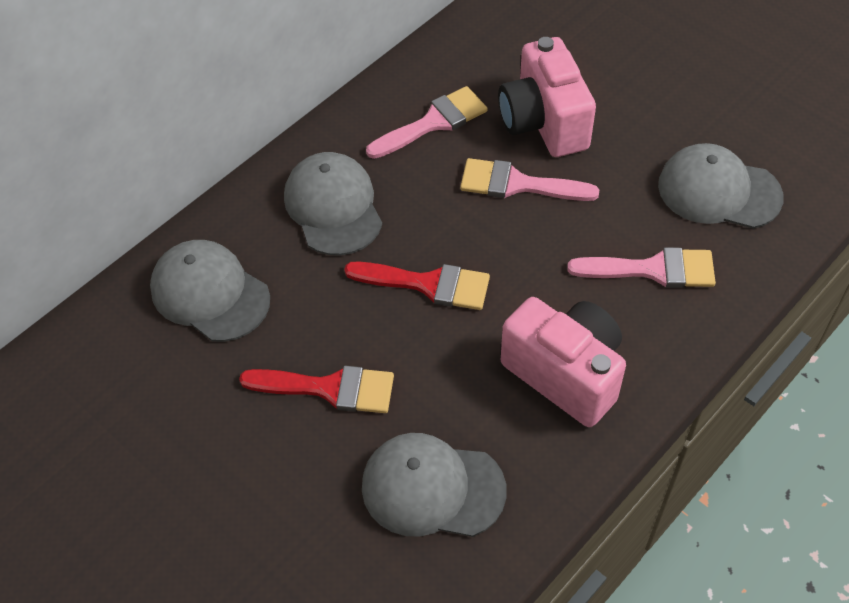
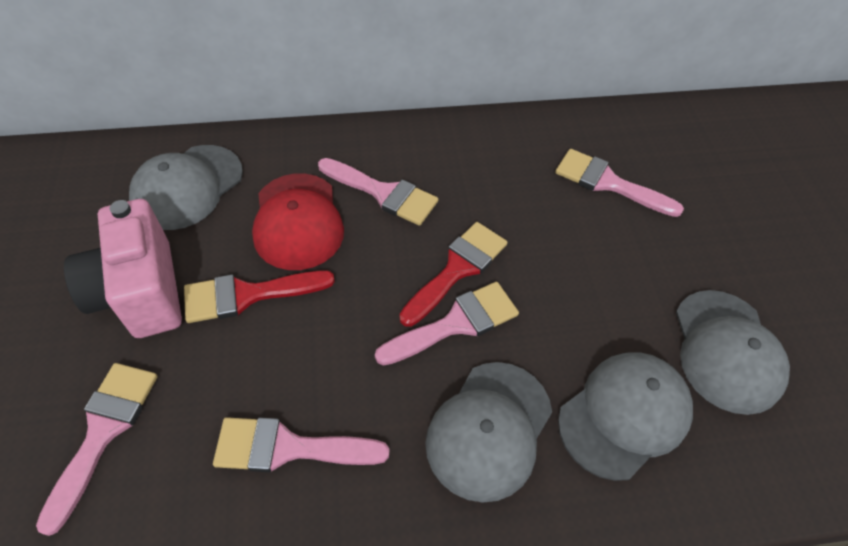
pink brush: [366,86,488,159] [460,158,599,201] [567,247,716,288] = 3 -> [36,363,158,536] [213,417,390,472] [318,158,438,226] [375,282,519,366] [555,149,684,217] = 5
pink camera: [498,37,596,157] [501,297,626,427] = 2 -> [64,199,182,338] = 1
red cap: none = 0 -> [252,174,344,270] = 1

